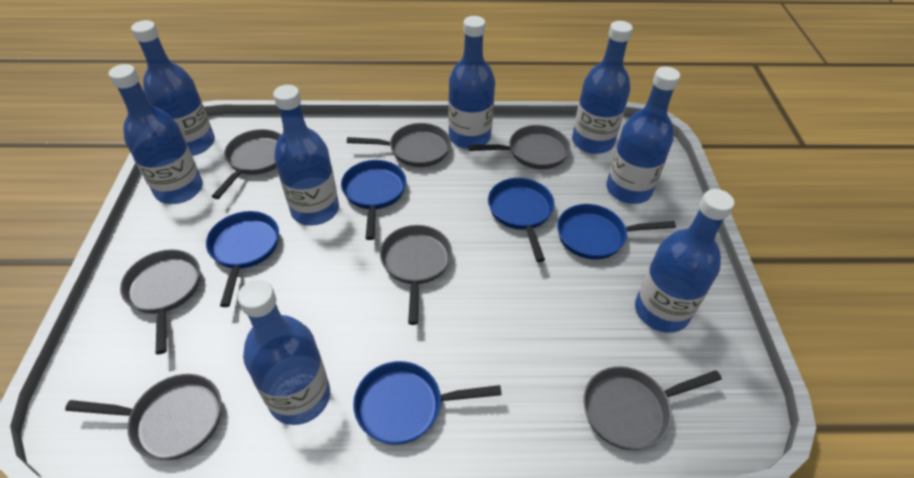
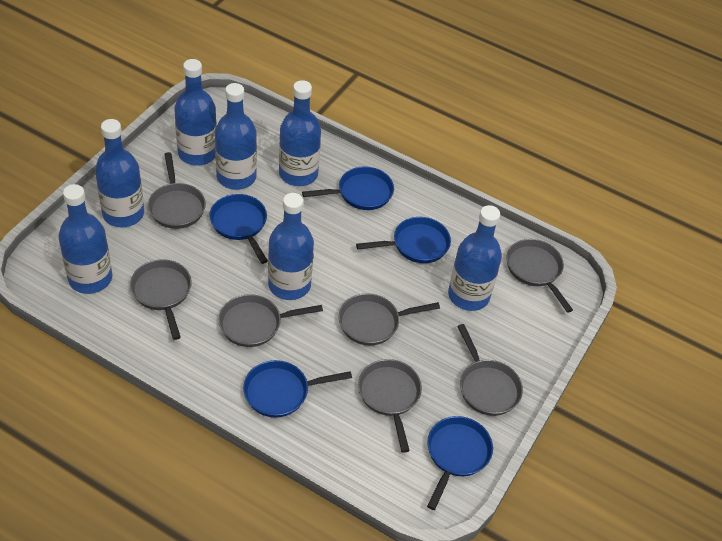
blue bottle: [109,64,203,204] [131,20,215,156] [237,280,330,425] [273,85,339,226] [448,16,495,149] [572,21,633,154] [606,67,680,204] [635,189,734,333] = 8 -> [59,184,112,294] [95,119,144,227] [174,59,217,166] [215,83,257,190] [268,193,314,300] [279,80,321,186] [448,205,502,311] = 7

